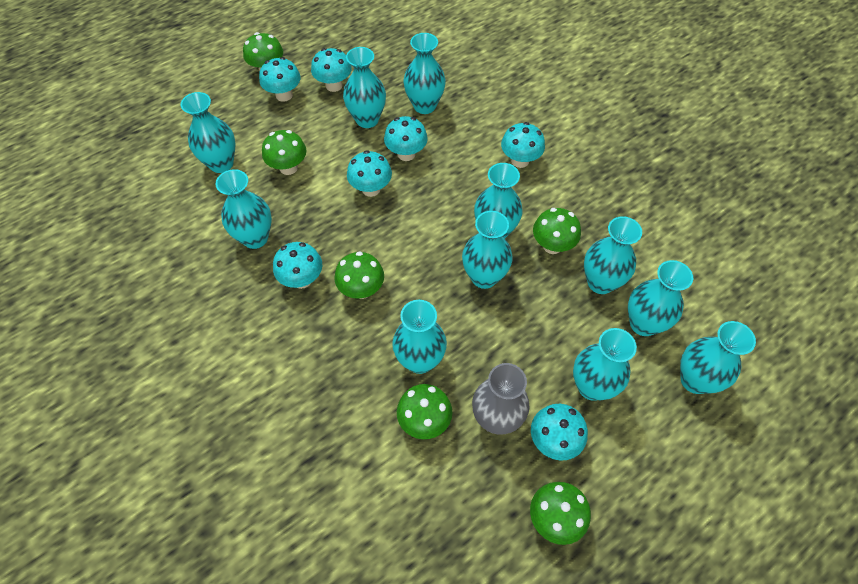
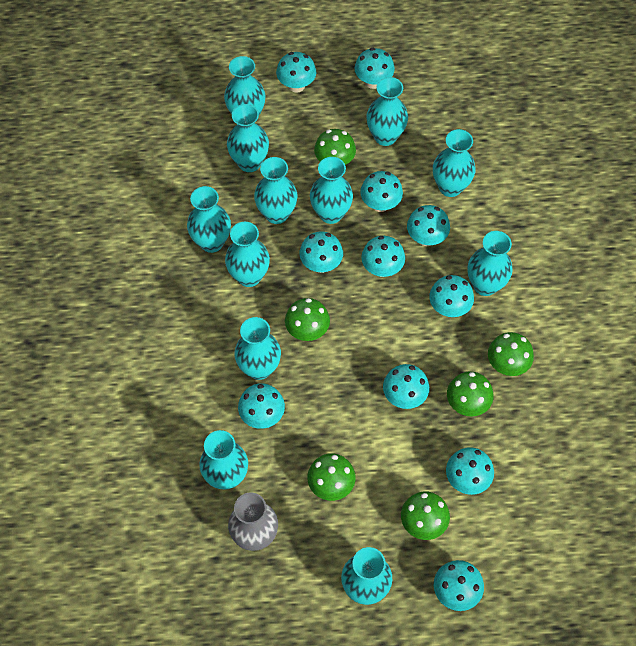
turquoise mushroom: [259,57,301,102] [273,242,322,289] [311,48,352,92] [347,150,392,197] [384,116,428,161] [501,122,545,168] [531,404,588,461] = 7 -> [238,383,285,429] [276,52,316,93] [300,231,343,273] [355,48,395,89] [360,171,403,212] [361,236,405,277] [383,364,429,409] [407,205,450,246] [429,275,474,317] [434,560,484,611] [446,447,494,495] = 11
turquoise vase: [180,92,236,173] [216,169,272,249] [343,47,386,128] [392,300,447,374] [403,33,446,114] [462,211,513,289] [474,163,523,238] [573,328,637,401] [584,216,642,294] [628,260,693,336] [680,321,756,394] = 11 -> [187,186,231,253] [199,430,248,490] [224,56,265,115] [225,222,270,287] [227,104,269,172] [234,317,281,380] [254,157,298,224] [310,157,353,224] [341,547,392,605] [366,77,408,146] [433,129,476,197] [468,231,513,296] = 12

